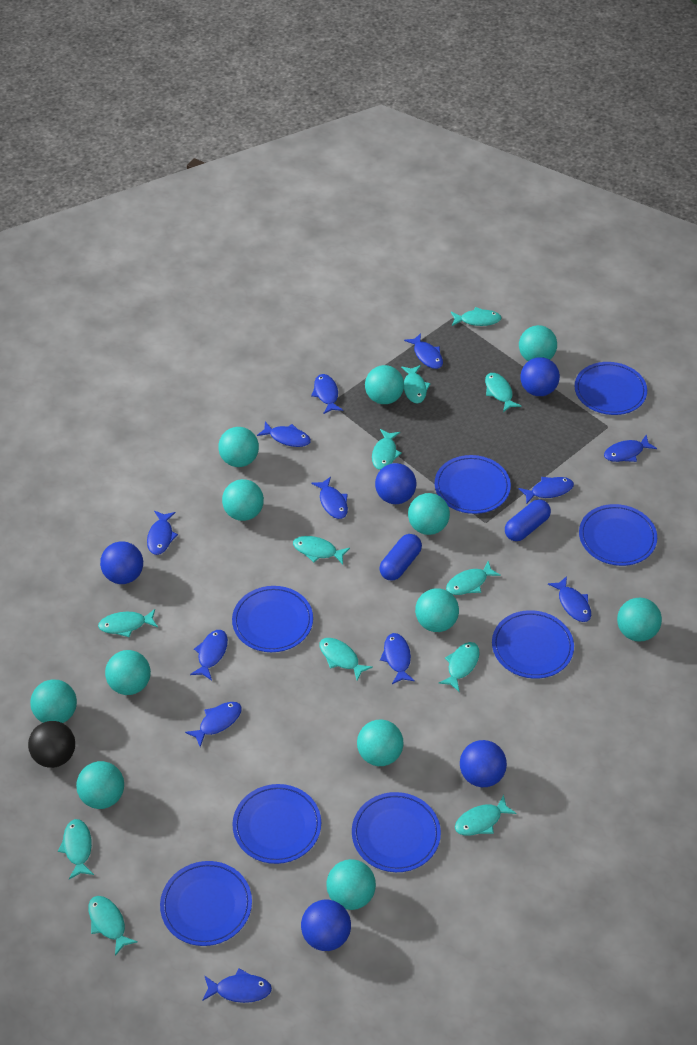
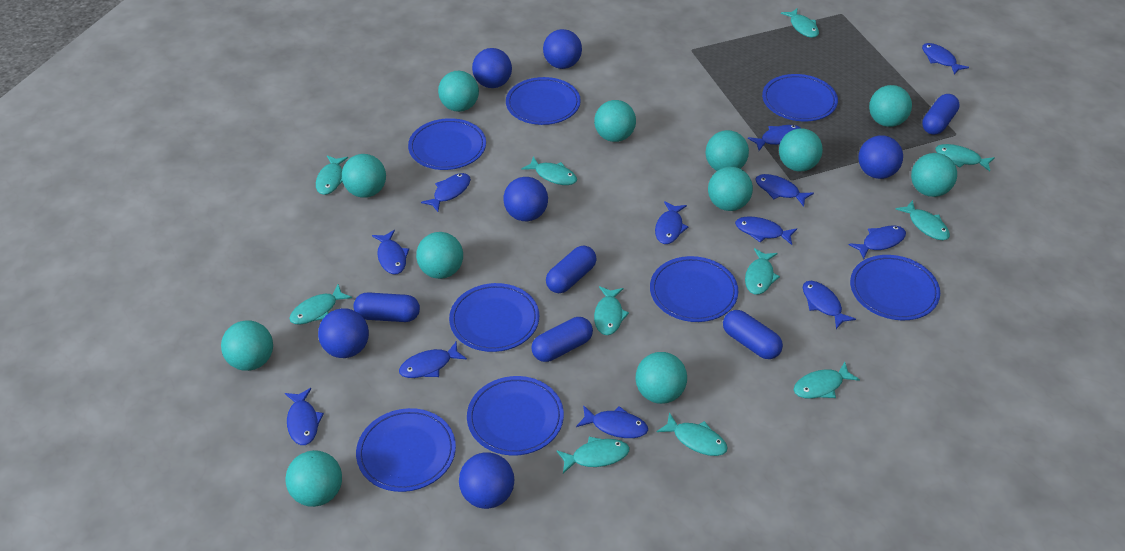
black ball: [28,721,75,768] = 1 -> none = 0
blue ball: [100,541,143,584] [301,900,351,951] [375,463,416,504] [460,740,507,787] [520,357,560,396] = 5 -> [318,308,369,358] [459,453,514,509] [472,48,512,88] [503,177,548,221] [543,29,582,69] [858,136,903,179] = 6
blue capsule: [379,534,422,581] [505,499,551,541] = 2 -> [354,292,420,322] [531,317,593,362] [546,246,597,293] [723,310,783,359] [922,94,960,135] = 5
turquoise fish: [58,819,94,879] [88,896,137,956] [98,609,158,637] [293,536,350,564] [320,638,373,681] [372,429,401,470] [401,365,431,404] [439,642,480,692] [446,561,501,595] [451,307,502,326] [455,794,517,836] [485,373,521,412] = 12 -> [289,284,352,325] [316,156,348,195] [521,156,577,185] [556,436,629,474] [594,286,629,335] [657,413,728,456] [745,248,780,295] [781,9,819,38] [793,362,860,399] [895,200,950,240] [935,144,995,172] = 11

